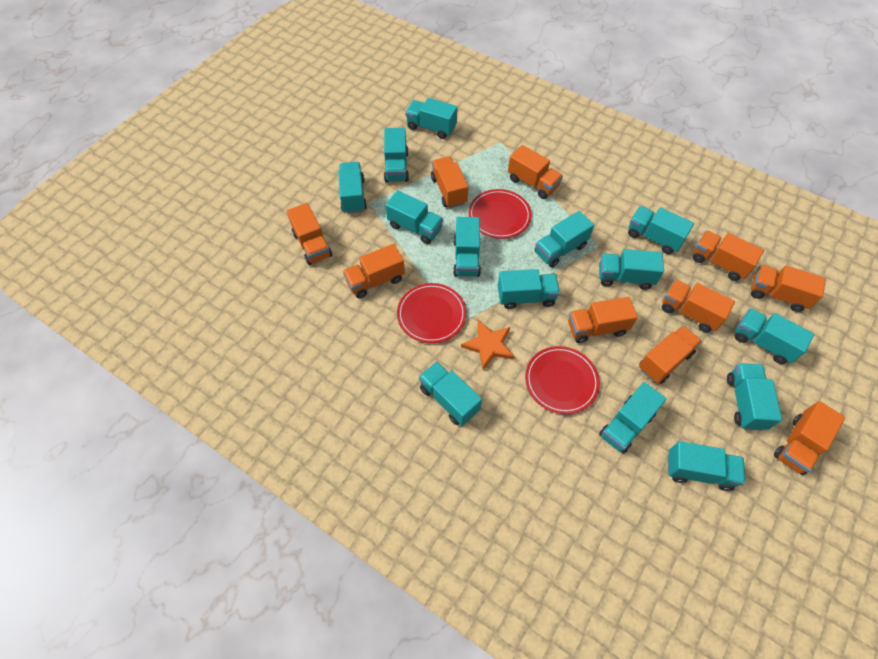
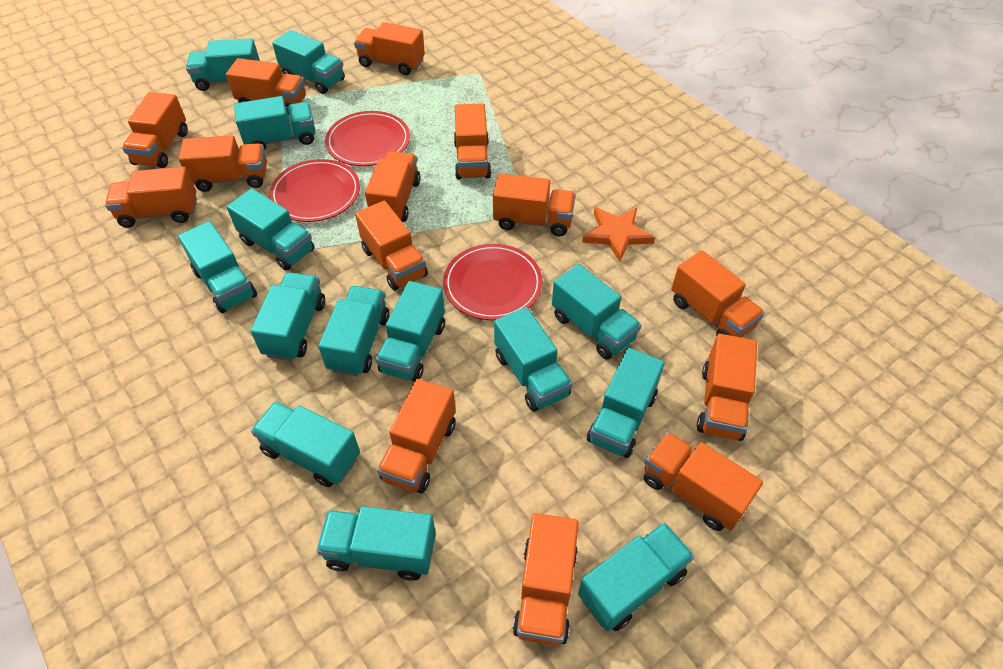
orange truck: [287,203,332,265] [343,244,405,298] [431,156,469,208] [508,145,563,199] [568,297,638,343] [639,325,702,384] [662,279,735,332] [693,230,764,281] [751,265,826,312] [774,401,845,475] = 10 -> [105,167,197,228] [122,92,188,168] [179,135,267,192] [226,58,306,115] [354,22,425,75] [355,201,428,291] [365,151,420,222] [377,379,456,493] [454,103,491,180] [493,173,576,236] [513,513,579,646] [644,432,763,531] [671,250,765,338] [697,334,757,441] = 14

